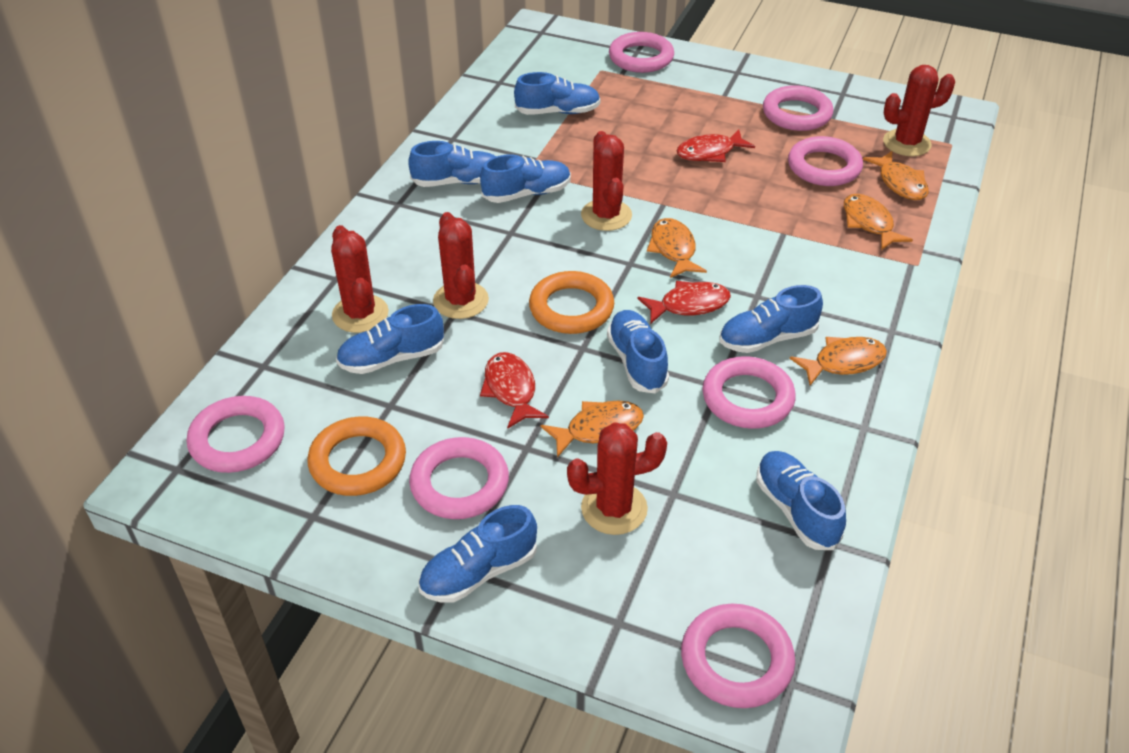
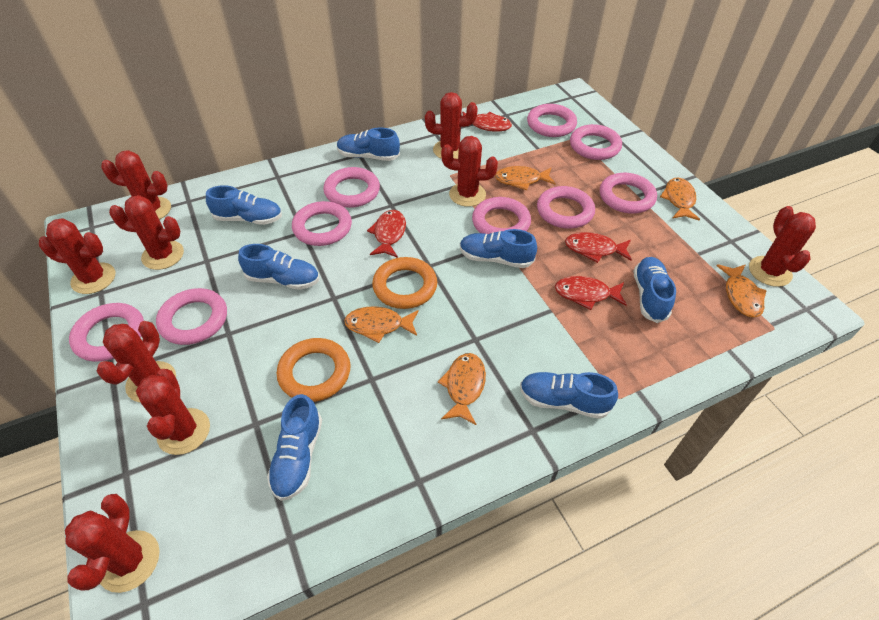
blue shoe: [336,304,444,374] [408,141,496,187] [418,505,537,602] [480,154,571,203] [514,72,601,115] [607,310,669,394] [720,285,823,353] [756,451,846,550] = 8 -> [206,185,282,225] [238,244,319,290] [267,394,322,501] [337,127,400,161] [460,229,537,268] [520,372,618,419] [634,257,676,323] = 7
pink ring: [187,396,285,473] [409,437,509,519] [609,32,674,73] [681,604,795,708] [702,356,796,429] [763,85,833,131] [788,136,863,186] = 7 -> [69,303,144,362] [156,288,227,345] [292,201,352,246] [323,167,380,208] [472,197,531,234] [527,104,577,137] [537,186,595,229] [570,124,622,160] [600,173,657,214] = 9
red cactus: [331,225,389,333] [433,212,489,319] [567,422,667,535] [581,131,632,231] [883,65,955,156] = 5 -> [39,218,116,294] [65,494,160,593] [97,321,176,402] [101,150,171,220] [109,195,184,270] [136,369,210,455] [425,92,477,159] [441,136,498,207] [749,206,816,287] = 9
red fish: [480,352,549,429] [637,281,731,324] [677,129,755,162] = 3 -> [367,210,406,258] [462,111,512,132] [555,276,627,310] [565,232,632,263] = 4

